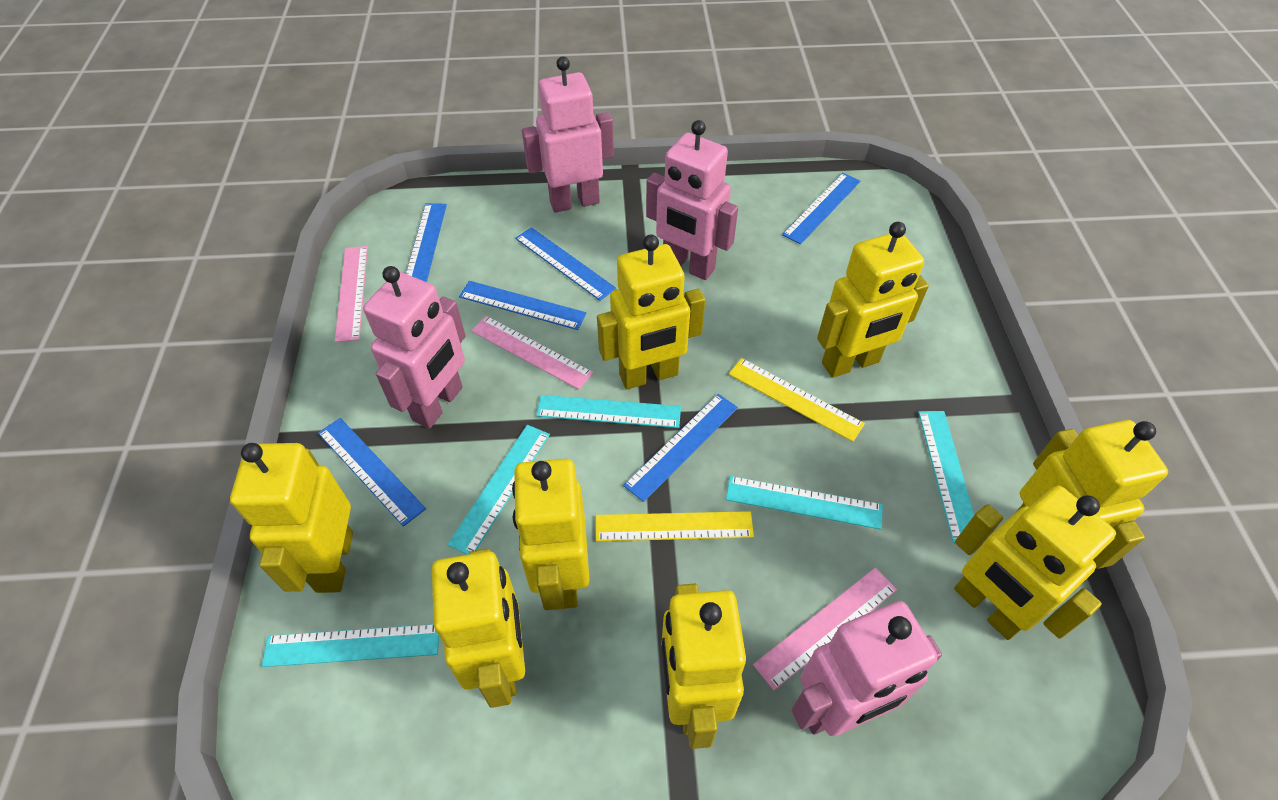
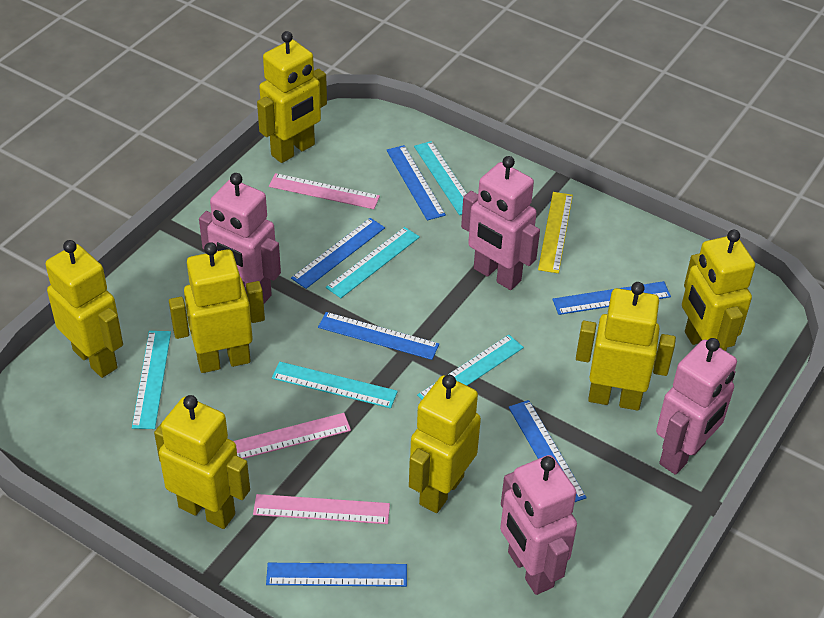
yellow robot: [230,443,353,593] [432,548,525,708] [512,458,590,610] [597,235,705,389] [662,584,746,749] [817,222,929,378] [954,485,1116,640] [1014,420,1168,569] = 8 -> [46,240,123,378] [154,395,250,529] [169,242,265,373] [257,31,327,163] [409,375,481,513] [576,282,676,410] [682,230,755,351] = 7
yellow ruler: [595,511,754,541] [729,358,865,442] = 2 -> [538,192,573,273] = 1

